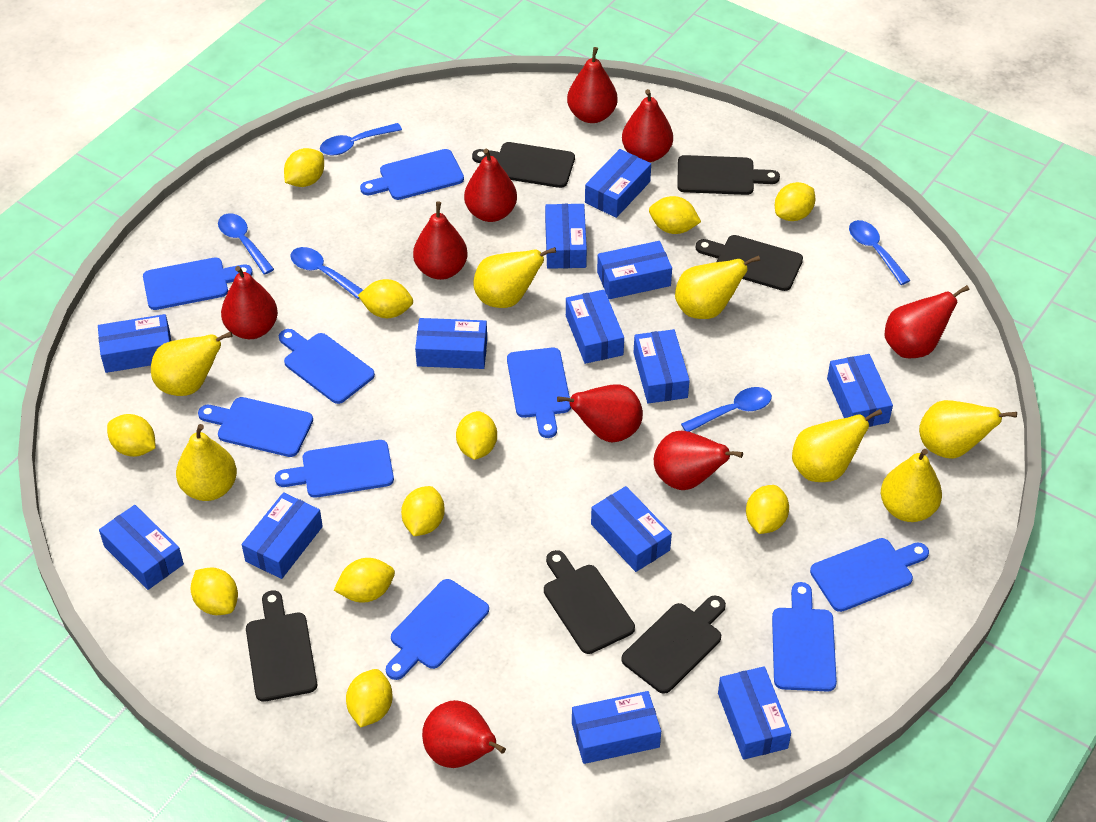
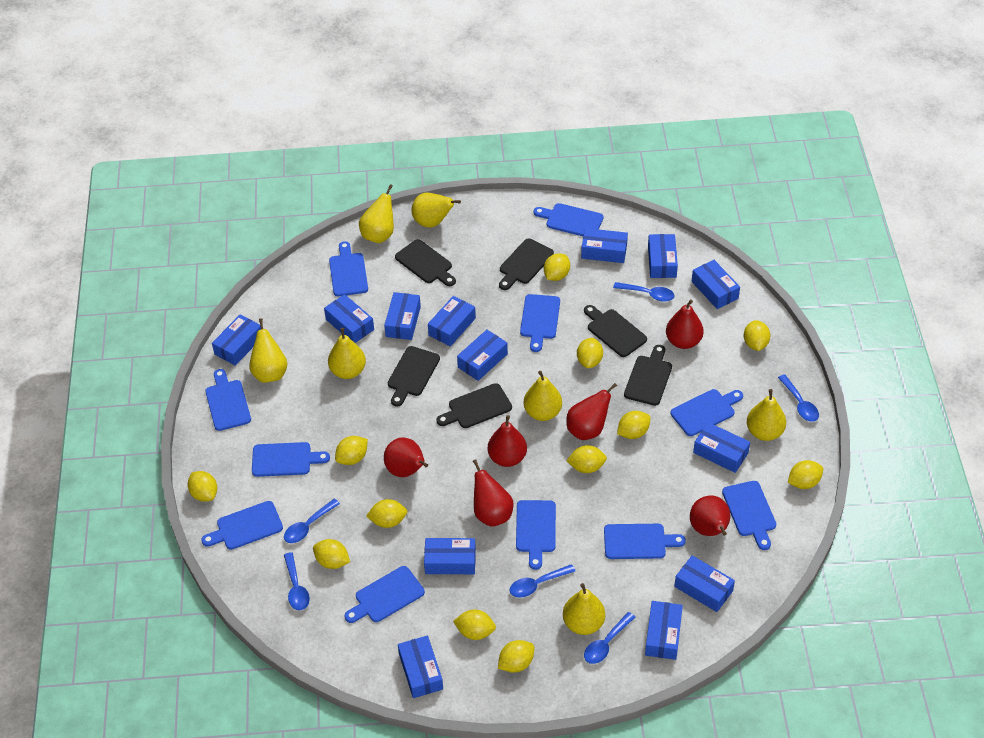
blue cutting board: [143,257,253,310] [198,397,313,457] [275,440,394,498] [279,329,375,404] [360,149,464,200] [386,579,489,680] [507,348,571,438] [772,582,837,692] [810,538,929,612] = 9 -> [201,501,283,550] [205,369,251,431] [252,442,330,477] [329,241,368,296] [345,566,425,623] [516,500,556,570] [520,294,560,352] [534,203,604,236] [604,524,686,559] [670,389,743,436] [722,481,776,550] = 11
blue spoon: [218,213,274,275] [290,247,363,299] [320,123,402,156] [681,387,772,432] [849,220,911,285] = 5 -> [284,499,340,543] [284,552,310,610] [509,564,575,598] [584,612,635,664] [613,282,675,302] [778,374,819,422] = 6
red pear: [221,266,278,339] [413,201,468,280] [422,700,506,768] [464,149,517,222] [557,384,643,442] [567,47,618,123] [622,89,673,162] [654,431,743,490] [885,285,969,358] = 9 -> [384,437,428,477] [473,459,514,527] [488,415,527,467] [566,383,617,440] [666,300,704,349] [690,496,730,536] = 6
yellow lemon: [107,414,156,457] [190,568,238,615] [284,148,324,187] [334,558,395,602] [346,669,393,727] [358,279,413,318] [401,486,445,536] [456,411,497,460] [649,196,701,234] [746,485,789,534] [775,182,815,221] = 11 -> [187,471,217,502] [313,539,350,569] [335,436,368,465] [366,499,407,528] [453,610,496,640] [498,640,534,673] [544,253,570,281] [566,445,607,473] [577,338,603,368] [617,411,651,439] [744,320,770,351] [788,460,823,489] = 12

